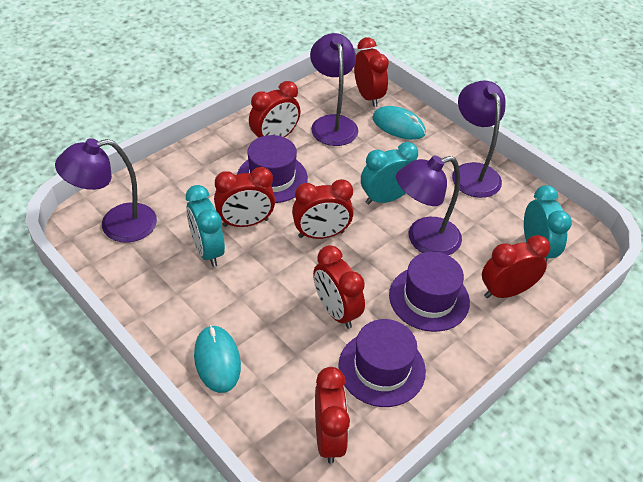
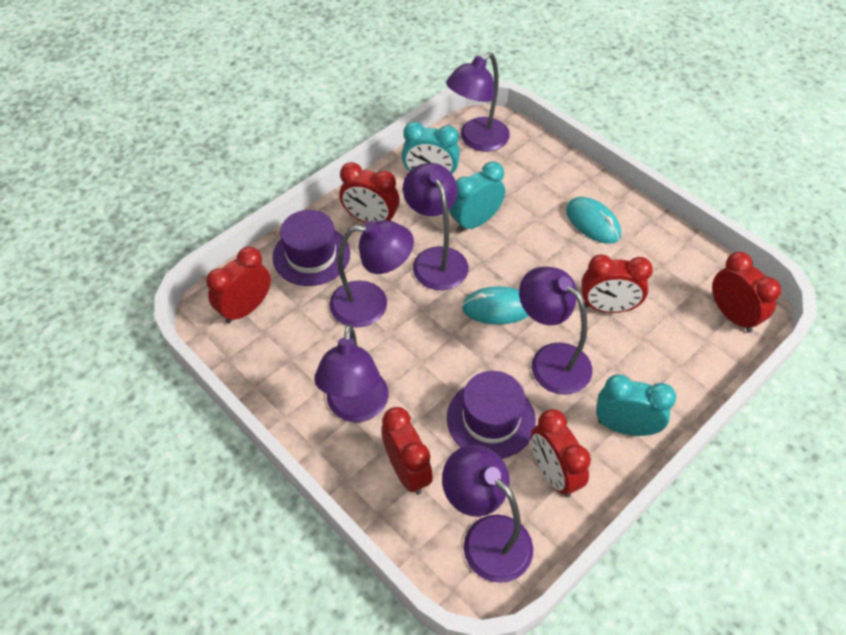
purple hat: [237,135,308,203] [338,319,426,407] [389,252,470,332] = 3 -> [272,210,350,286] [447,371,536,459] = 2
purple lamp: [55,138,157,243] [310,33,358,146] [396,156,462,255] [452,81,506,198] = 4 -> [314,324,389,422] [329,220,414,328] [403,163,468,290] [442,445,533,583] [446,52,510,152] [519,267,593,395] = 6
red clock: [214,167,275,227] [249,81,301,138] [292,179,354,239] [313,245,365,329] [315,367,350,464] [354,37,389,107] [482,235,551,298] = 7 -> [206,247,271,324] [339,162,400,223] [381,407,433,495] [531,409,591,497] [581,255,653,313] [712,251,781,333] = 6

